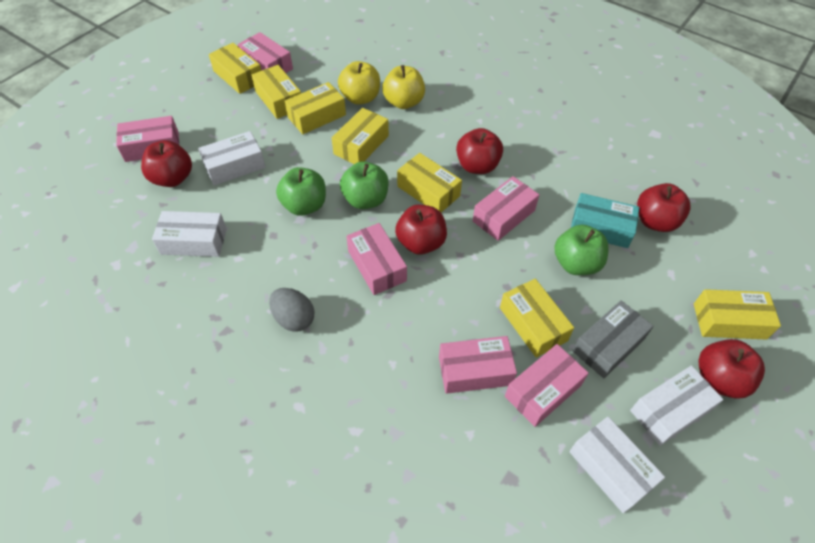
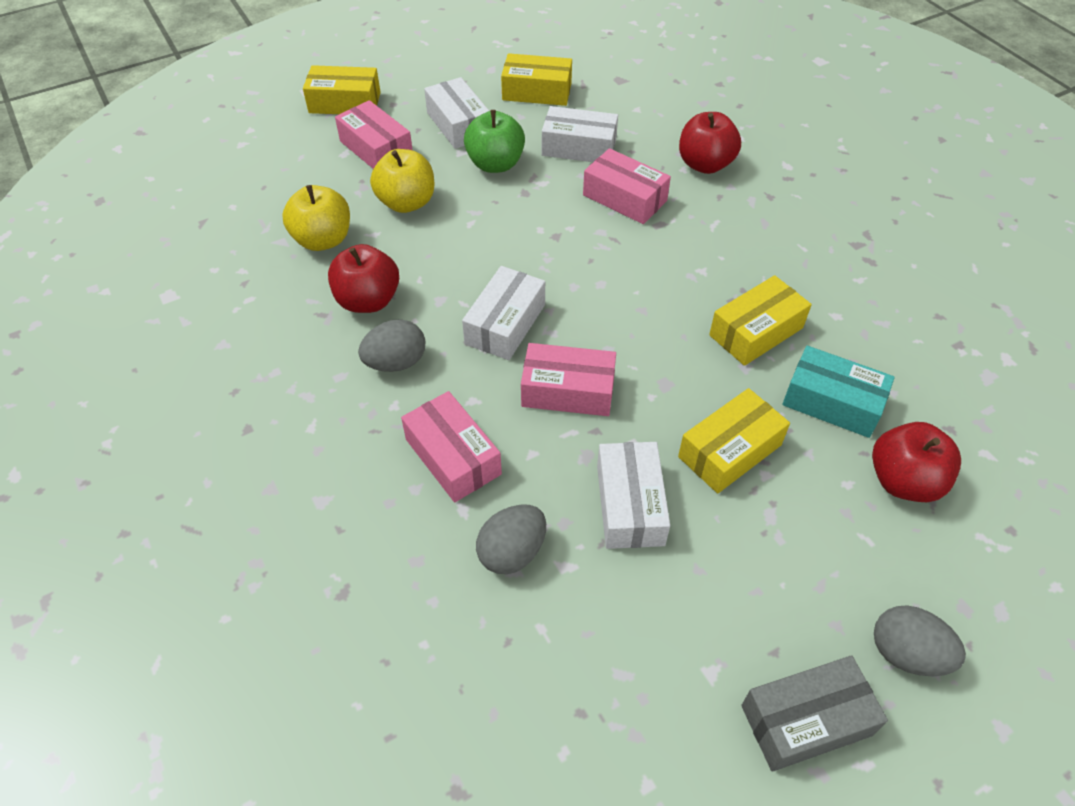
green apple: [276,167,326,216] [340,161,388,209] [554,225,609,275] = 3 -> [464,110,525,173] = 1
grey egg: [269,288,314,332] = 1 -> [358,319,425,372] [476,505,546,574] [874,606,966,676] = 3
pink box: [116,116,179,162] [238,32,293,73] [346,223,407,295] [439,336,517,394] [473,176,539,241] [505,344,589,427] = 6 -> [335,100,413,169] [401,391,502,502] [521,343,616,416] [583,148,671,224] = 4
red apple: [141,140,192,187] [395,204,447,255] [456,128,503,174] [637,183,691,232] [698,339,765,399] = 5 -> [328,244,399,313] [679,112,741,174] [872,422,961,502] = 3
yellow box: [209,43,261,94] [251,65,301,119] [285,82,346,134] [332,108,389,164] [397,153,462,212] [500,279,574,358] [694,289,781,339] = 7 -> [303,65,381,114] [501,53,572,106] [678,388,790,493] [709,275,812,366] = 4

